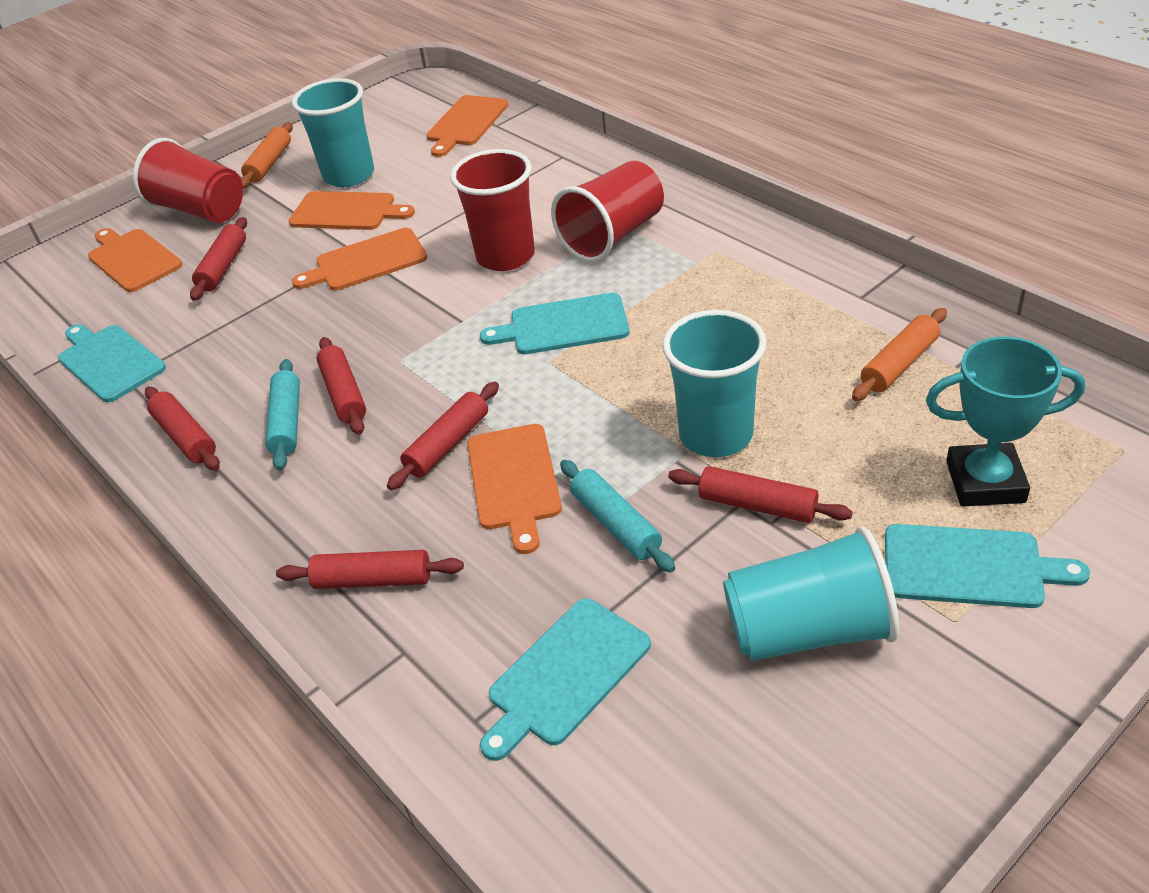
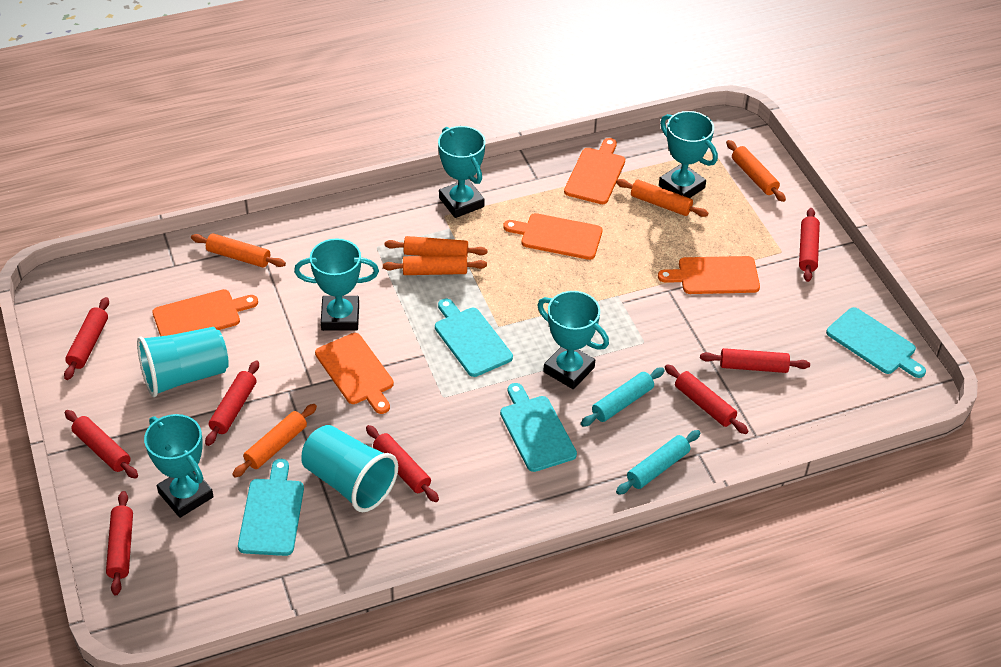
orange rolling pin: [240,122,293,188] [852,308,947,401] = 2 -> [191,233,286,268] [232,404,317,477] [383,255,487,275] [385,236,488,256] [616,179,708,217] [726,140,786,202] = 6
red cup: [133,138,243,223] [450,149,535,271] [551,161,664,262] = 3 -> none = 0
red rolling pin: [145,387,220,470] [190,217,247,301] [276,550,464,589] [317,337,366,435] [387,382,499,490] [668,466,853,523] = 6 -> [64,297,109,380] [65,410,138,479] [106,491,133,595] [205,360,259,446] [366,425,439,502] [665,364,748,434] [700,348,810,373] [799,208,820,282] = 8
turquoise cup: [292,78,374,187] [662,310,767,457] [723,526,899,661] = 3 -> [137,327,229,397] [301,425,398,512] = 2
turquoise trophy: [926,337,1085,507] = 1 -> [144,414,214,518] [294,238,379,331] [438,126,485,218] [537,291,609,389] [659,111,718,198] = 5

